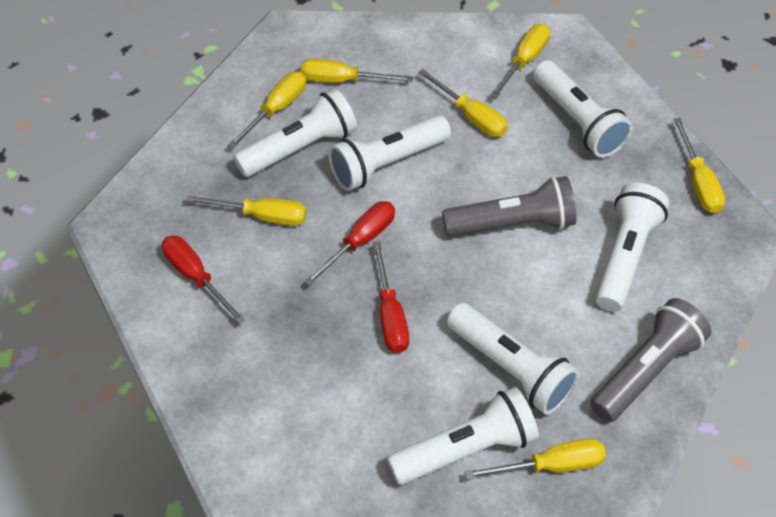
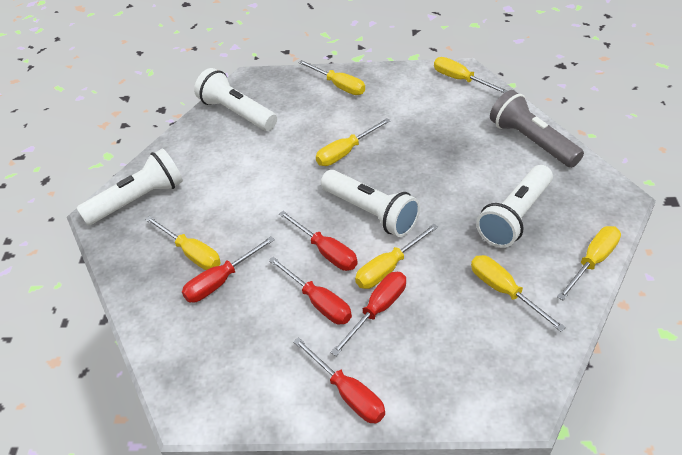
grey flashlight: [442,176,577,237] [590,298,712,422] = 2 -> [490,90,584,168] = 1
red screwdriver: [162,236,245,324] [304,201,395,286] [373,242,409,353] = 3 -> [182,236,275,302] [269,257,352,324] [279,211,357,271] [293,337,385,423] [331,272,406,356] = 5
white flashlight: [234,89,357,177] [328,115,451,191] [387,387,539,485] [447,303,579,415] [533,60,633,158] [595,183,669,312] = 6 -> [76,149,183,225] [194,68,277,131] [321,170,420,237] [476,165,553,248] = 4

